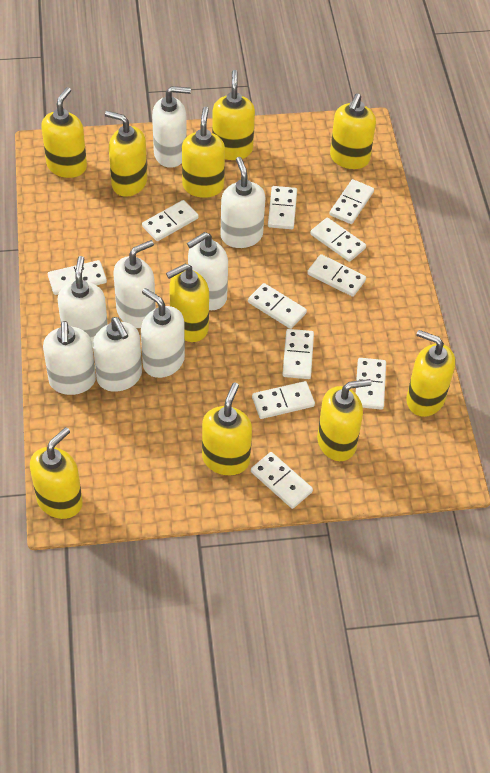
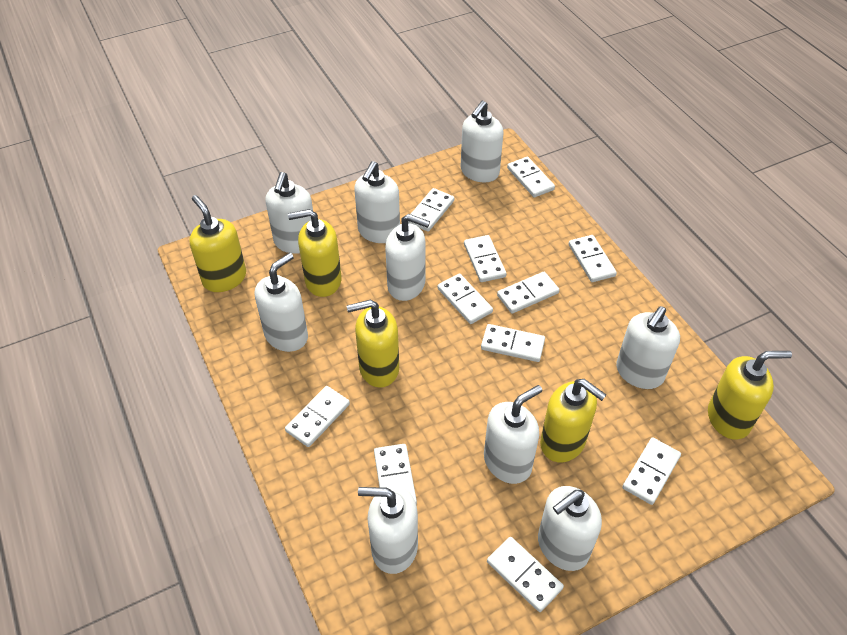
white soap dispenser: [43,321,96,395] [58,256,108,347] [93,317,142,392] [113,240,156,328] [141,288,185,378] [152,86,191,168] [187,232,228,310] [221,157,265,248] = 8 -> [255,253,308,352] [265,172,313,254] [354,161,400,243] [358,486,418,574] [385,214,430,301] [460,101,504,183] [484,385,542,484] [538,486,602,571] [616,306,680,389] = 9
yellow soap dispenser: [30,427,83,519] [41,87,87,178] [105,111,147,197] [166,263,209,342] [182,107,225,198] [202,383,252,475] [212,70,255,160] [317,379,372,461] [330,93,376,169] [406,330,455,417] = 10 -> [189,195,246,292] [288,209,342,297] [346,300,399,387] [540,379,606,462] [708,351,792,440] = 5

